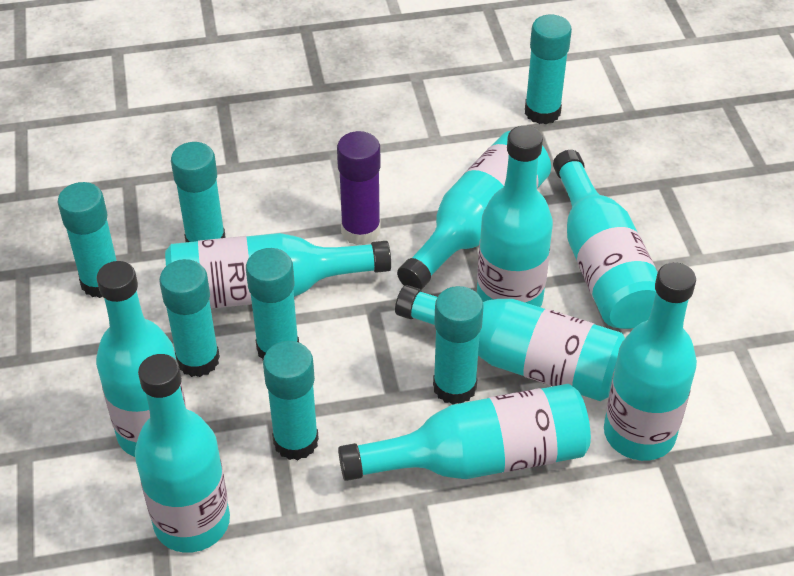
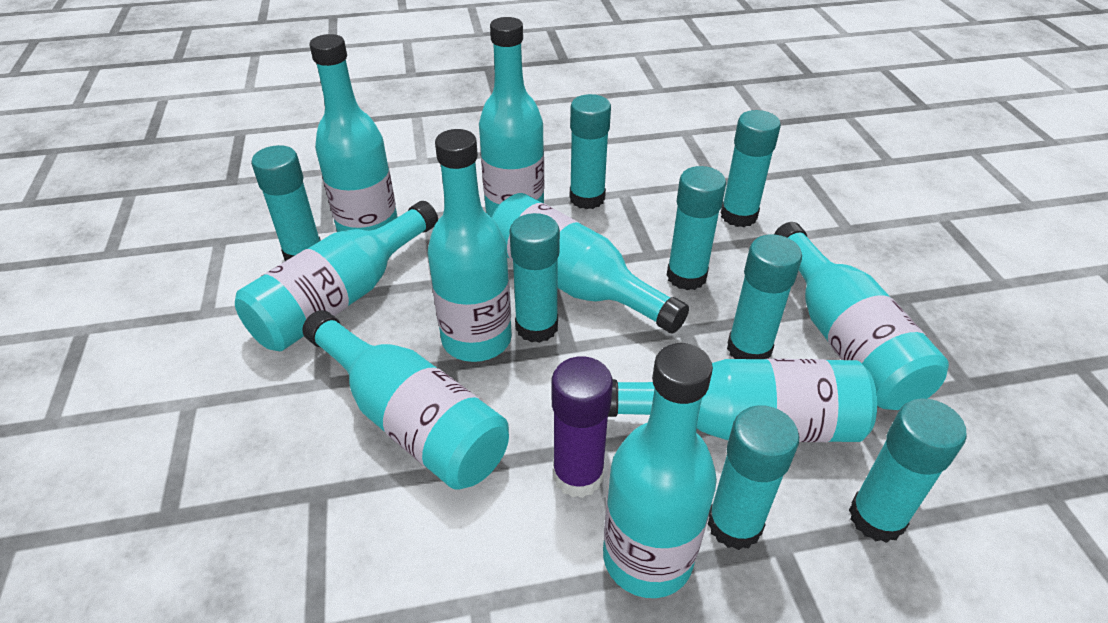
turquoise glue stick: [58,182,117,298] [159,259,220,377] [171,142,226,242] [246,248,299,359] [263,341,319,460] [433,286,484,404] [525,15,572,124] = 7 -> [251,145,321,261] [510,213,560,343] [570,94,611,209] [667,166,726,290] [708,405,799,550] [721,110,781,227] [727,234,802,359] [849,398,967,543] = 8

